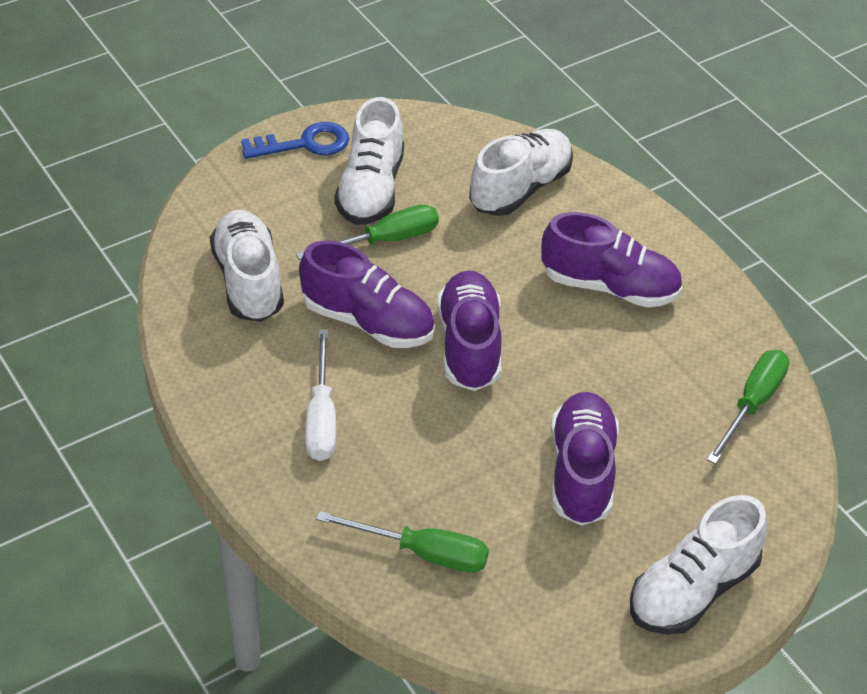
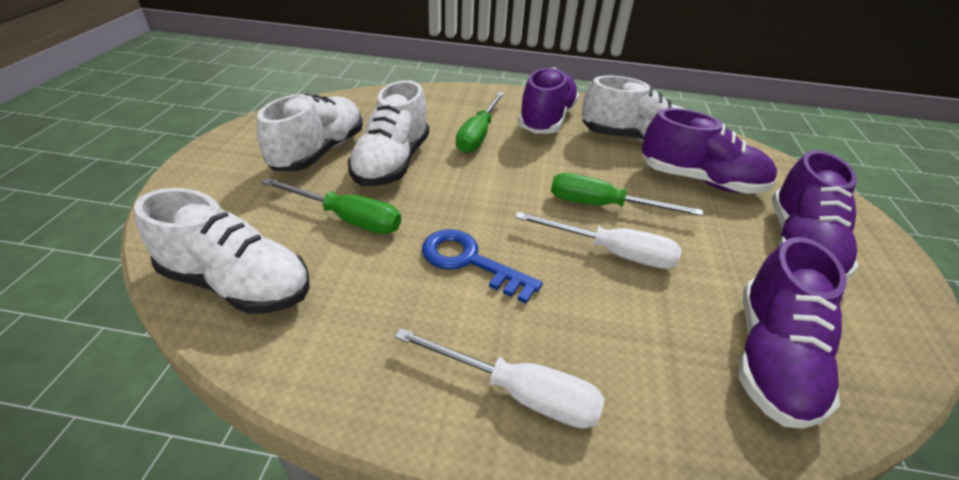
white screwdriver: [305,329,336,461] = 1 -> [394,328,605,429] [515,212,682,269] = 2

